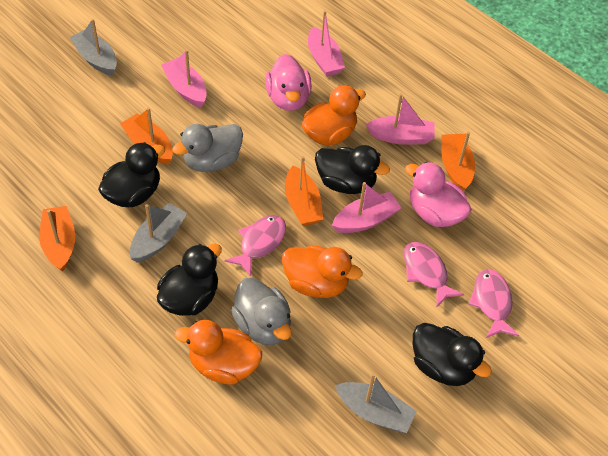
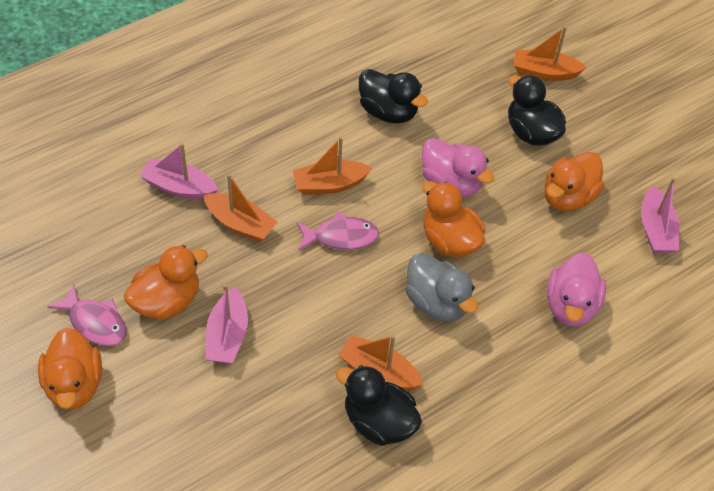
black duck: [98,142,166,207] [157,244,222,316] [315,145,390,194] [413,323,492,386] = 4 -> [336,365,422,446] [359,69,428,124] [508,75,566,146] = 3
grey boat: [69,19,117,76] [130,203,187,263] [335,373,417,433] = 3 -> none = 0
grey duck: [172,124,243,172] [231,278,292,345] = 2 -> [405,253,478,322] = 1
orange duck: [175,320,262,384] [282,245,363,298] [302,85,366,145] = 3 -> [38,327,102,410] [124,245,208,320] [422,181,485,257] [544,152,604,211] = 4
pink boat: [161,50,207,108] [308,10,345,77] [332,182,401,233] [366,93,435,145] = 4 -> [140,143,219,199] [206,284,248,364] [641,178,679,253] = 3
pink fish: [224,215,286,277] [404,242,464,308] [469,269,519,338] = 3 -> [47,284,127,346] [297,212,379,251] = 2

